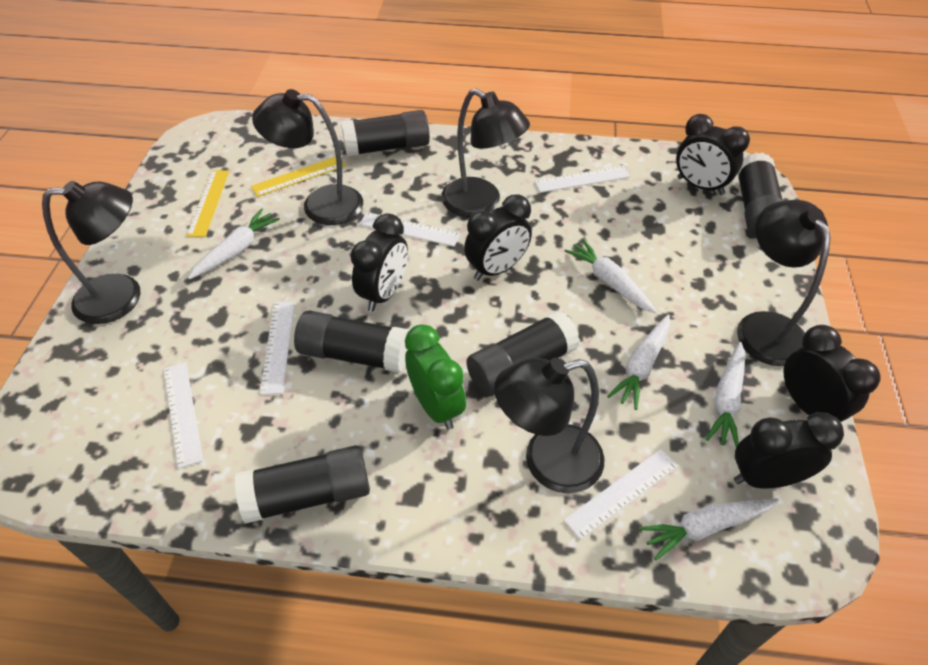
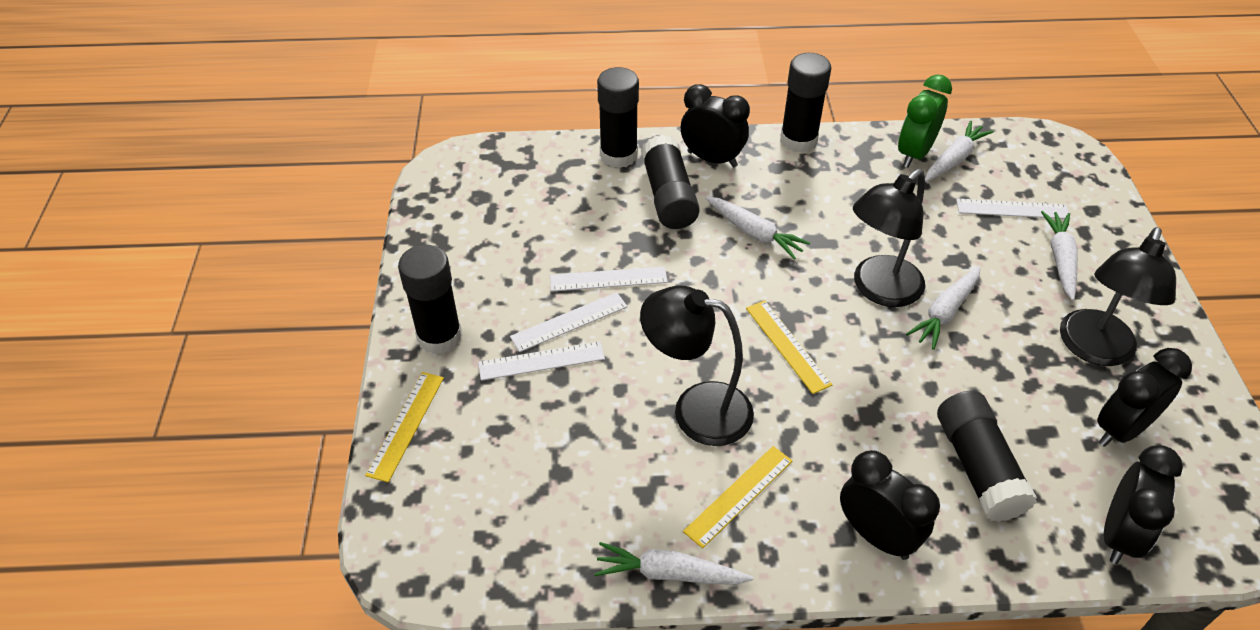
black clock: [350,213,408,312] [464,194,532,281] [676,114,750,195] [734,412,844,489] [784,325,881,422] = 5 -> [681,84,750,167] [840,450,940,560] [1097,348,1192,447] [1104,445,1183,564] = 4
black lamp: [42,181,140,324] [252,89,363,225] [441,88,530,217] [494,358,604,493] [737,200,830,366] = 5 -> [640,286,754,446] [853,169,925,307] [1060,227,1176,366] = 3
white ruler: [164,362,203,469] [260,301,295,395] [359,212,460,247] [535,166,630,193] [564,449,678,540] = 5 -> [478,341,605,381] [510,292,628,352] [550,266,667,292] [956,199,1071,219] = 4
yellow ruler: [186,170,229,237] [251,157,346,197] = 2 -> [365,372,444,482] [683,446,792,548] [746,300,832,394] = 3

